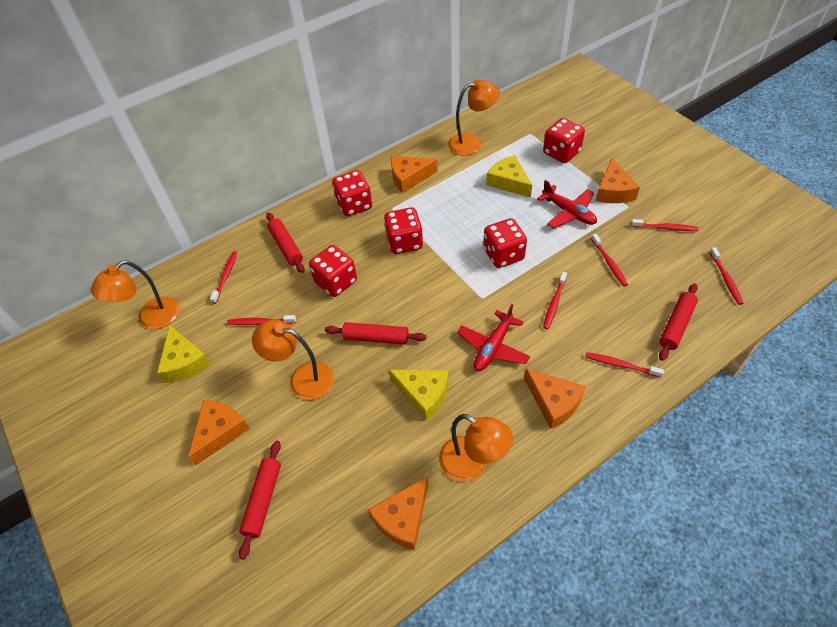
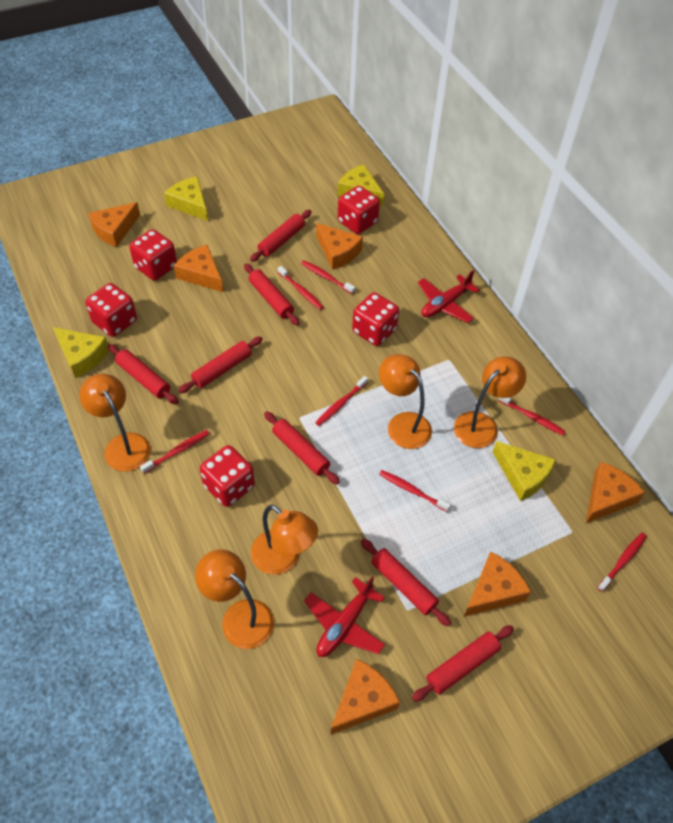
orange cheese: [188,400,250,466] [368,476,428,550] [391,156,438,193] [524,369,586,429] [596,158,640,203] = 5 -> [88,202,140,247] [174,245,223,292] [316,223,363,270] [330,659,400,735] [464,551,531,617] [586,462,645,523] = 6
orange lamp: [91,260,179,329] [252,319,334,400] [439,414,513,481] [448,79,500,156] = 4 -> [79,374,151,471] [195,549,274,649] [251,505,318,575] [379,354,432,449] [454,356,526,448] = 5
red rolling pin: [239,441,281,560] [266,213,305,273] [325,322,427,345] [659,283,698,361] = 4 -> [108,344,179,405] [179,336,263,393] [244,264,299,325] [250,210,312,262] [264,411,340,484] [361,539,451,626] [412,625,514,702] = 7
yellow cheese: [157,325,211,383] [389,370,449,421] [486,155,532,198] = 3 -> [53,327,109,378] [164,176,208,221] [337,164,384,206] [493,441,556,501] = 4

